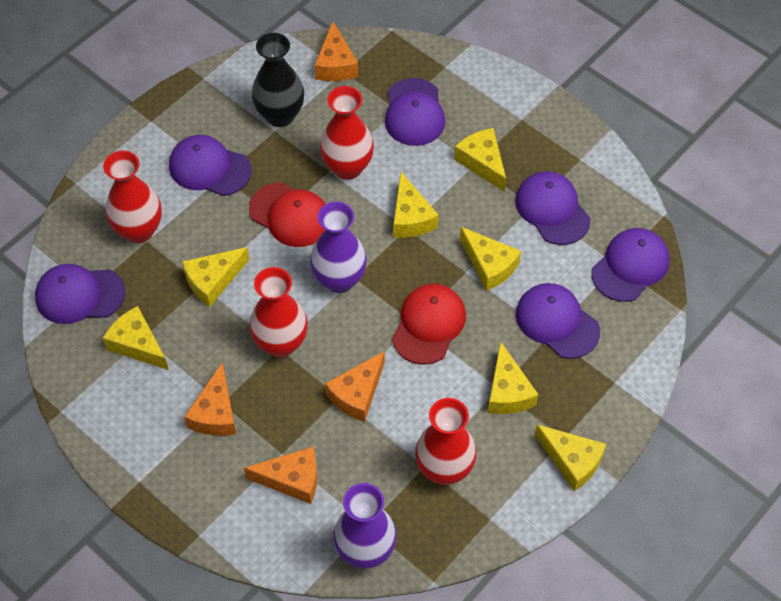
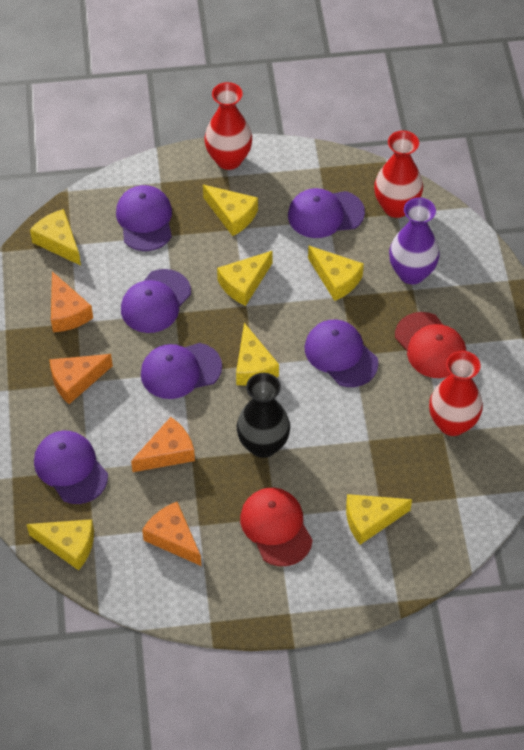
purple vase: [310,201,367,293] [333,483,397,569] = 2 -> [389,197,440,284] = 1
red vase: [103,150,162,243] [249,267,308,357] [320,86,374,180] [415,398,477,485] = 4 -> [204,82,252,170] [374,130,423,218] [429,351,483,436] = 3

